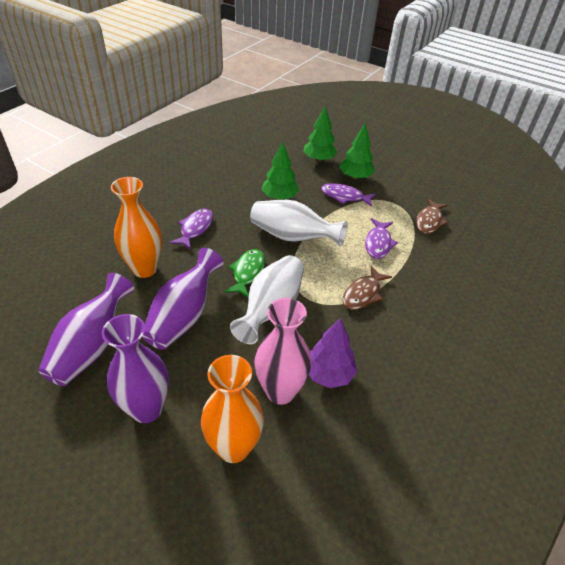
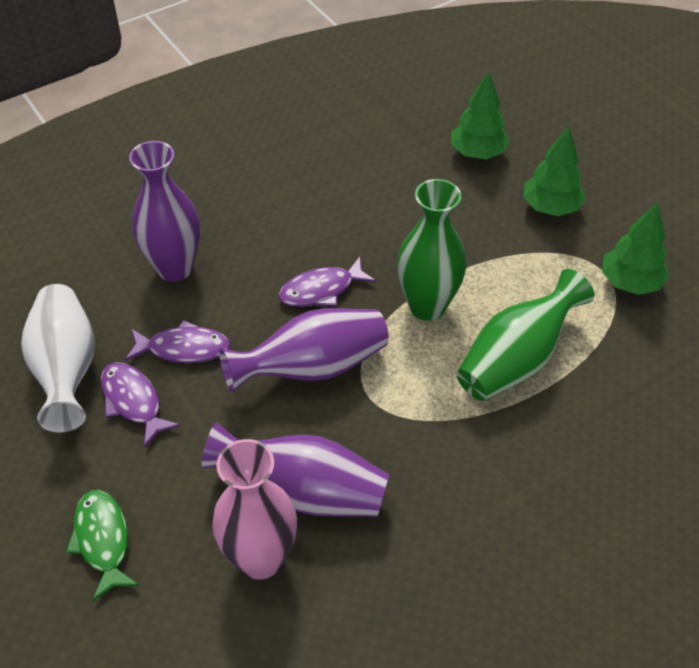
brown fish: [343,266,392,310] [416,198,448,234] = 2 -> none = 0
green vase: none = 0 -> [397,179,466,321] [457,269,595,401] = 2
orange vase: [111,177,162,278] [201,355,264,463] = 2 -> none = 0
purple tree: [309,318,357,388] = 1 -> none = 0
white vase: [230,255,304,344] [250,200,348,246] = 2 -> [21,284,95,432] = 1

